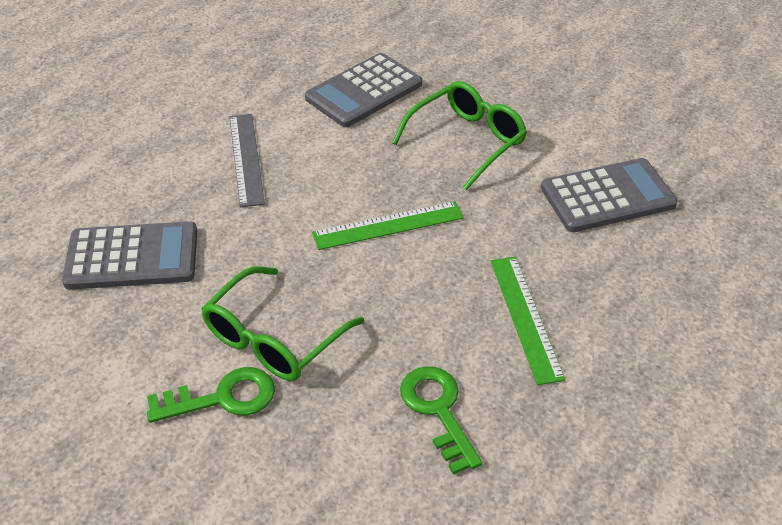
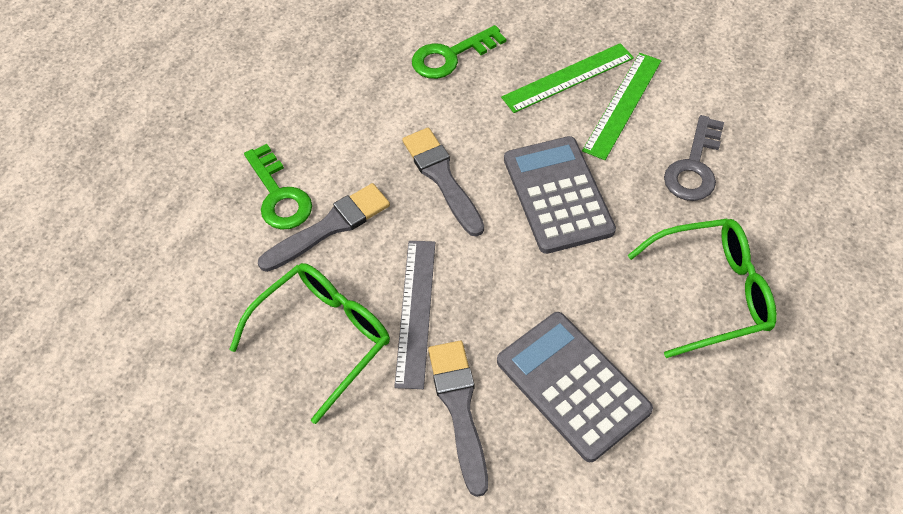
grey brush: none = 0 -> [258,183,390,272] [402,128,484,237] [428,341,488,497] = 3
grey calculator: [62,221,197,290] [305,53,422,127] [541,158,678,232] = 3 -> [497,312,653,462] [504,136,616,254] = 2
grey key: none = 0 -> [664,115,724,201] = 1

